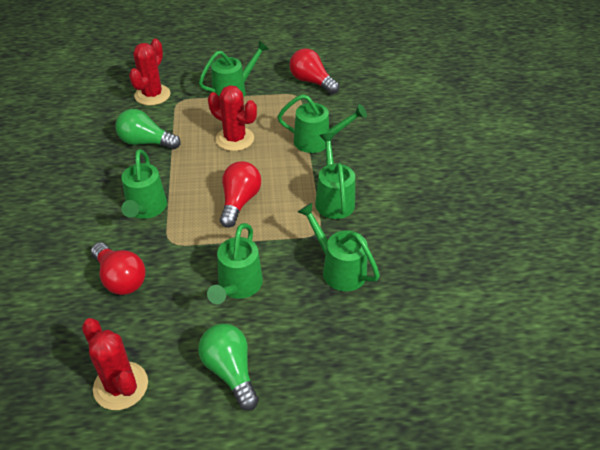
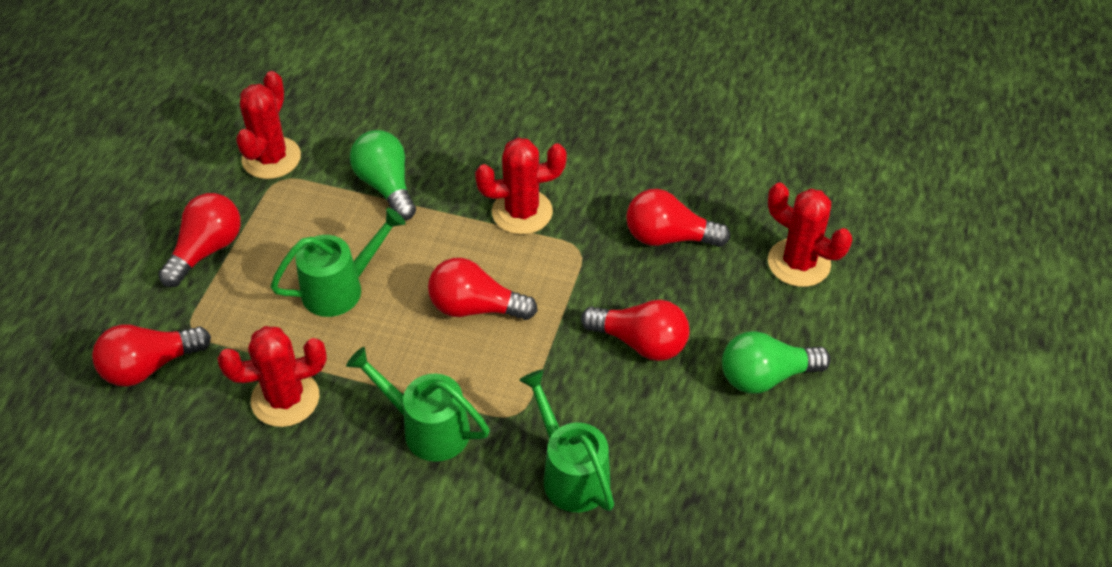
green watering can: [121,149,167,219] [199,41,269,98] [207,223,263,304] [278,94,367,153] [298,203,380,291] [315,133,355,219] = 6 -> [271,208,406,317] [346,347,490,462] [519,369,614,512] = 3
red cactus: [82,318,148,410] [129,39,171,106] [208,85,257,151] = 3 -> [217,326,327,427] [236,71,301,179] [475,138,567,235] [768,183,852,287] = 4
red light bulb: [91,243,146,295] [220,161,261,228] [289,49,339,94] = 3 -> [92,324,211,387] [158,193,241,287] [428,258,537,320] [581,300,689,361] [626,189,730,247] = 5

